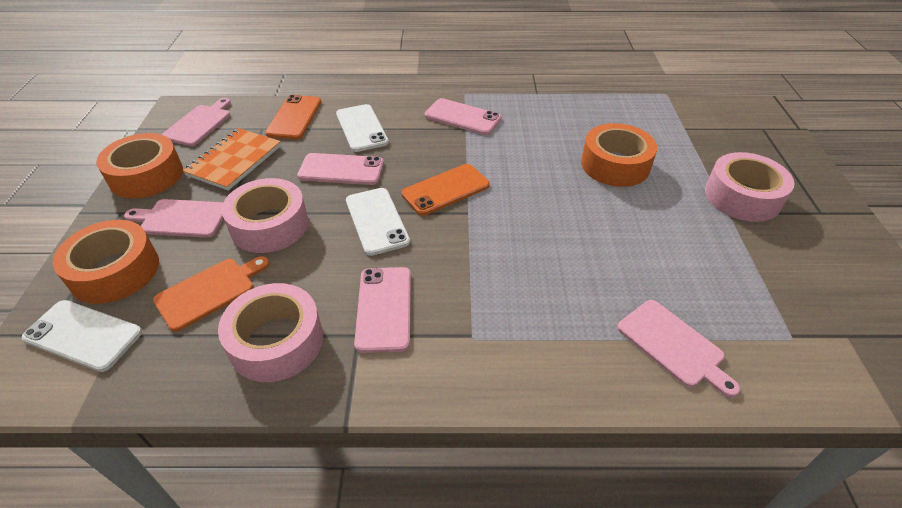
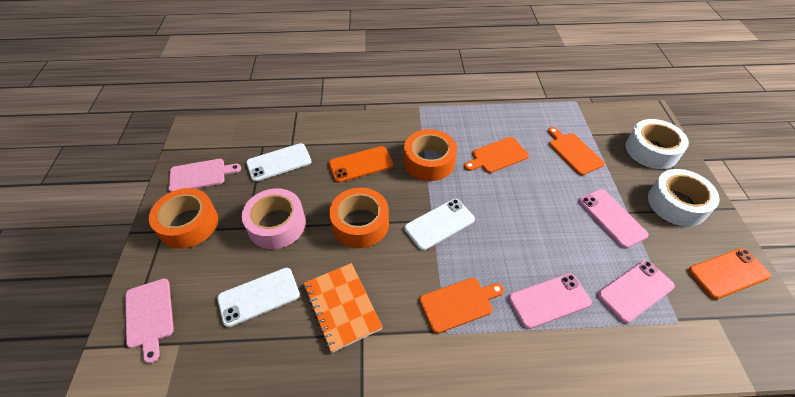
orange cutting board: [153,256,269,332] = 1 -> [420,278,504,334] [464,137,529,173] [548,127,605,175] = 3
pink cutting board: [124,199,223,238] [162,98,231,146] [617,300,740,398] = 3 -> [125,278,174,364] [169,159,241,192] = 2
pink tape: [218,283,323,382] [221,178,308,253] [705,152,794,222] = 3 -> [242,188,306,249] = 1
white tape: none = 0 -> [626,119,689,169] [648,169,720,227] = 2

